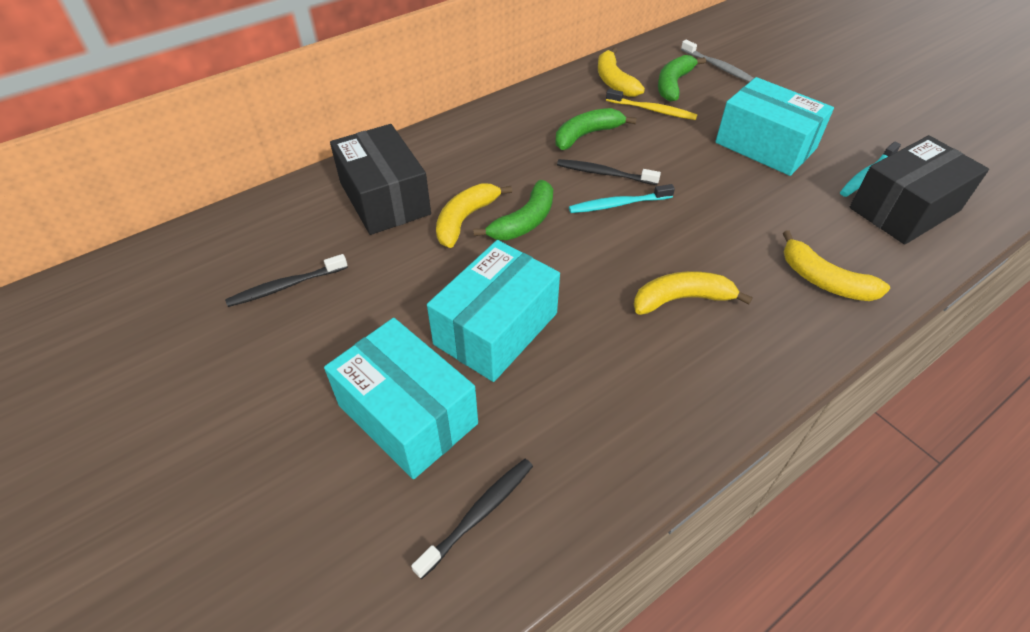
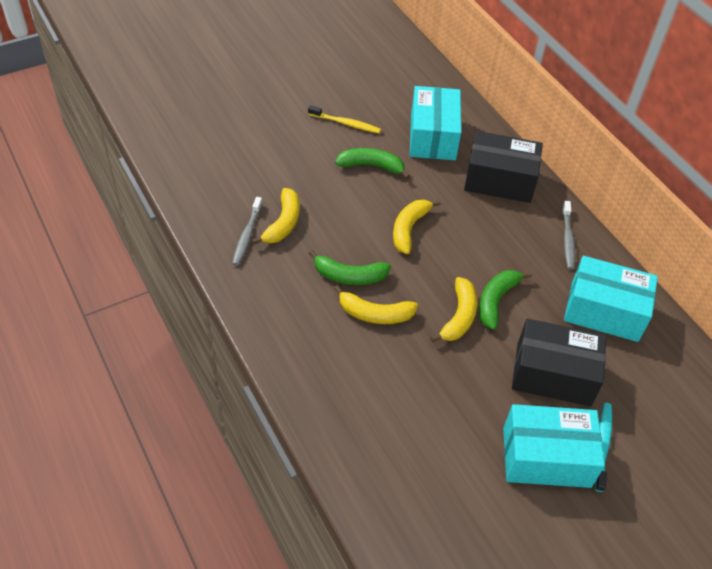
black toothbrush: [225,254,348,307] [411,459,533,579] [557,159,661,185] = 3 -> none = 0
grey toothbrush: [681,40,754,82] = 1 -> [232,197,262,266] [562,201,575,270] = 2
turquoise toothbrush: [569,184,675,213] [840,141,901,197] = 2 -> [595,403,612,492] = 1

